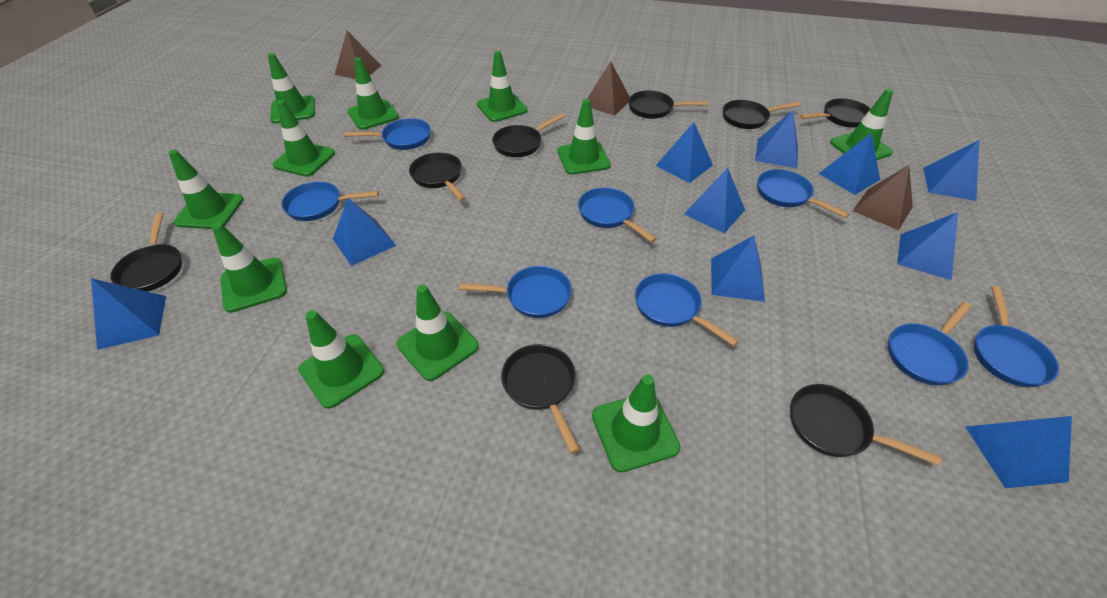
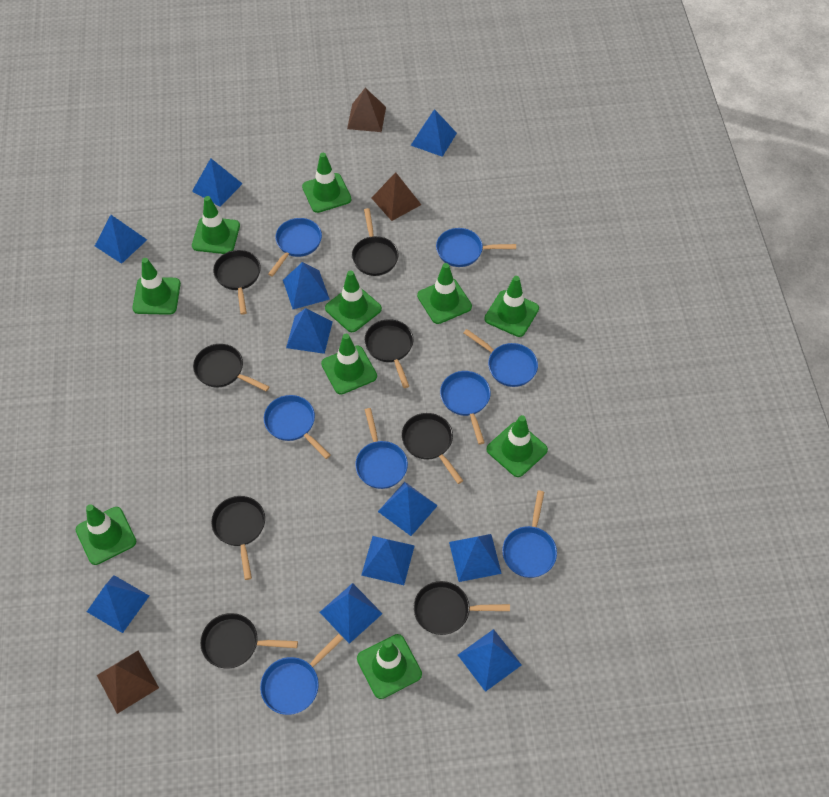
blue pyramid: [91,278,166,350] [333,198,396,266] [656,122,713,183] [684,168,745,233] [711,235,765,302] [755,110,798,168] [819,133,880,195] [897,212,958,280] [923,140,979,201] [965,416,1072,488] = 10 -> [87,575,149,633] [95,215,147,264] [192,158,242,207] [283,262,330,309] [286,308,333,354] [320,583,383,644] [361,536,415,585] [378,482,438,536] [411,109,457,157] [449,534,502,582] [458,629,521,692] = 11
green traffic cone: [169,150,244,229] [212,223,287,313] [268,53,315,123] [273,100,335,177] [298,310,384,409] [348,58,399,130] [397,285,479,381] [477,51,528,122] [558,99,611,175] [592,374,681,472] [830,89,893,160] = 11 -> [76,504,136,565] [132,258,181,315] [192,196,240,254] [302,153,351,213] [321,334,377,395] [325,270,382,332] [357,634,422,699] [417,263,472,324] [484,276,539,337] [486,415,548,477] = 10

